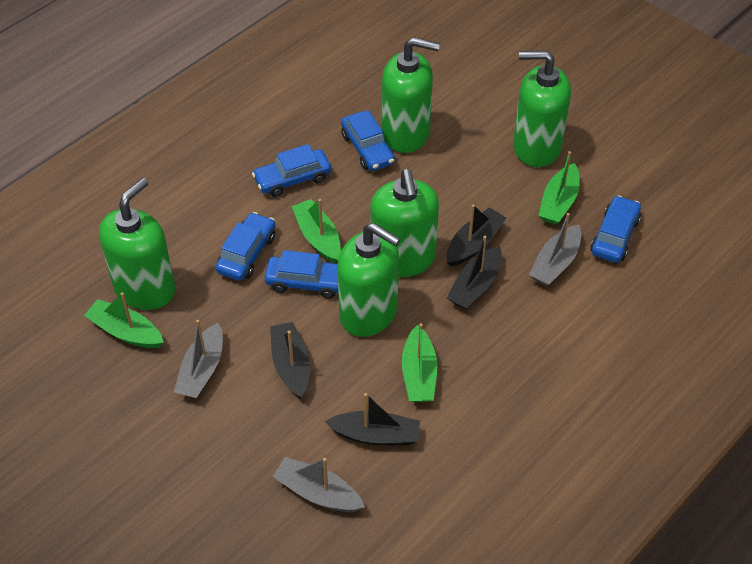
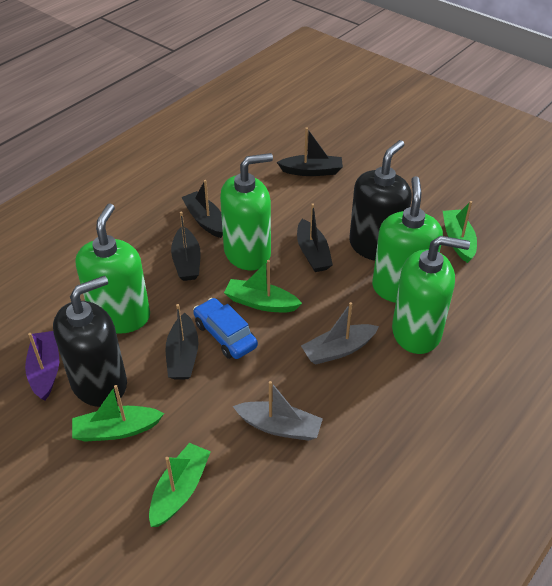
black boat: [270,322,310,399] [325,393,420,445] [446,205,506,267] [447,236,502,309] = 4 -> [166,304,198,380] [171,211,201,281] [181,180,223,238] [277,127,343,176] [297,204,333,272] = 5
black soap dispenser: none = 0 -> [53,276,127,407] [349,140,412,261] = 2
blue car: [216,212,275,281] [252,144,331,197] [265,250,338,299] [341,110,395,171] [590,195,641,263] = 5 -> [193,298,258,359] = 1
green soap dispenser: [99,178,175,310] [337,223,400,337] [370,169,439,277] [382,37,440,153] [513,51,571,167] = 5 -> [76,203,150,334] [220,153,273,270] [372,176,443,303] [392,236,470,354] = 4
grey boat: [174,320,223,398] [272,457,365,512] [529,213,581,286] = 3 -> [233,381,323,441] [301,302,379,365] = 2
purple boat: none = 0 -> [25,331,59,401] = 1

